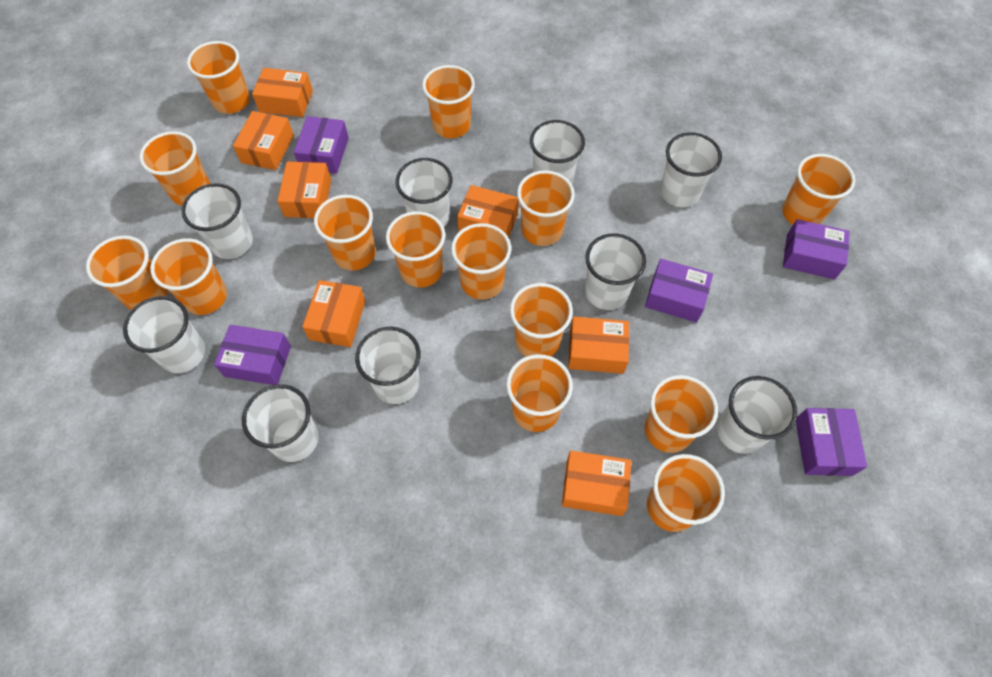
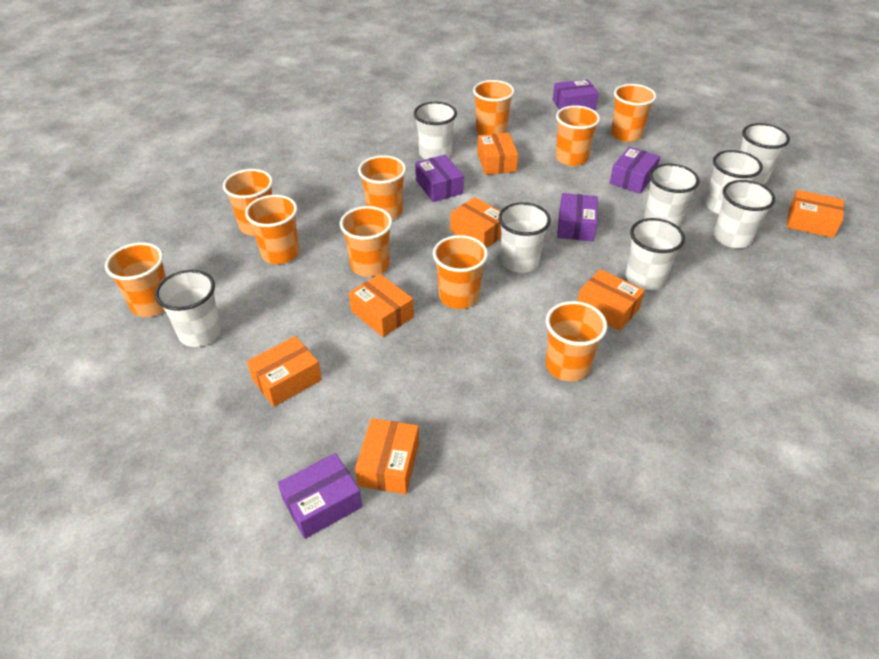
orange cup: [86,236,168,310] [139,131,211,206] [150,238,227,315] [187,41,250,114] [314,195,376,271] [386,211,445,287] [422,65,475,138] [451,223,511,300] [506,354,573,432] [510,283,573,357] [517,170,575,246] [645,375,718,453] [647,454,725,532] [782,154,855,225] = 14 -> [105,242,166,317] [223,169,273,236] [245,195,299,264] [340,206,393,277] [358,155,406,220] [433,235,488,309] [473,80,515,135] [546,301,607,382] [555,105,600,166] [611,84,656,142] = 10
white cup: [123,296,205,373] [181,183,253,259] [242,384,319,462] [355,327,420,404] [395,158,452,227] [530,120,585,184] [585,234,646,310] [660,133,722,207] [717,376,797,454] = 9 -> [155,270,222,347] [414,102,457,159] [498,202,551,273] [626,218,685,290] [644,164,699,227] [705,150,763,214] [714,180,775,248] [740,123,790,185] = 8

